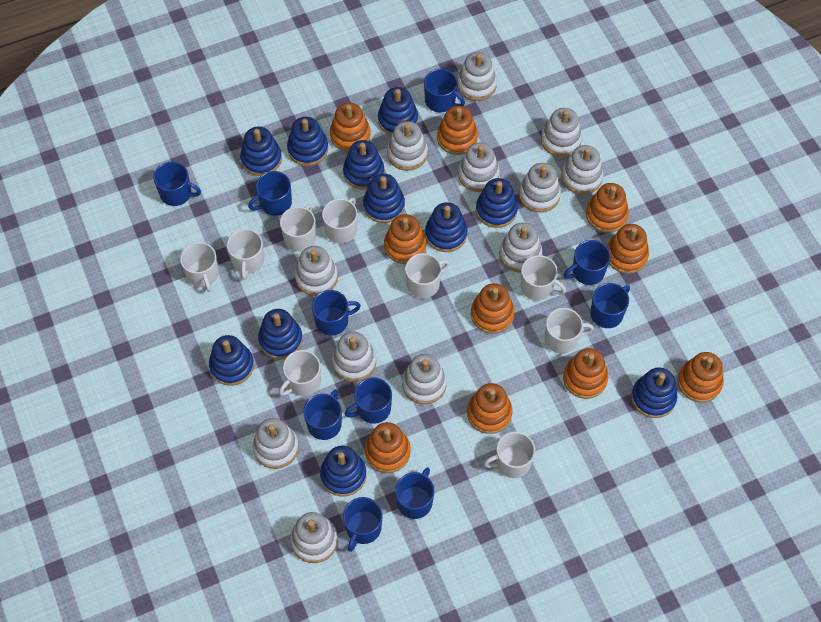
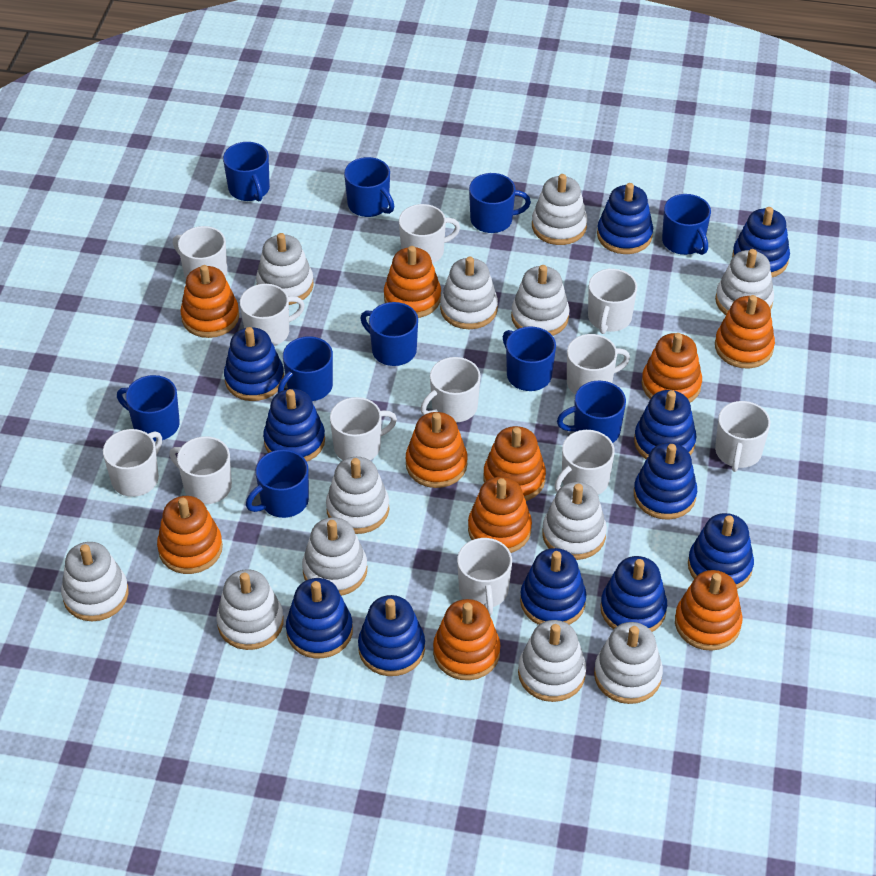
white mug: [180,242,219,292] [227,229,264,280] [279,350,321,396] [280,204,316,251] [322,197,358,244] [405,253,449,298] [484,432,535,478] [521,255,566,301] [545,308,594,354] = 9 -> [103,429,162,497] [169,436,232,504] [173,226,227,279] [240,284,305,346] [330,397,397,461] [399,204,460,263] [420,357,481,422] [457,538,512,615] [554,430,615,495] [567,334,630,394] [588,269,637,334] [715,401,770,472] = 12

